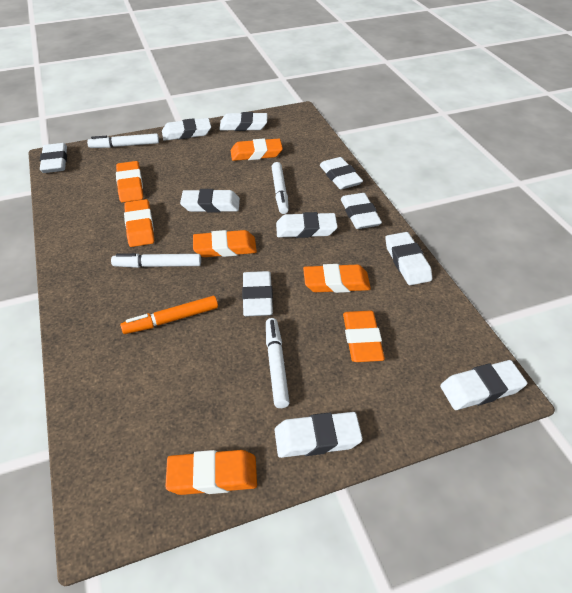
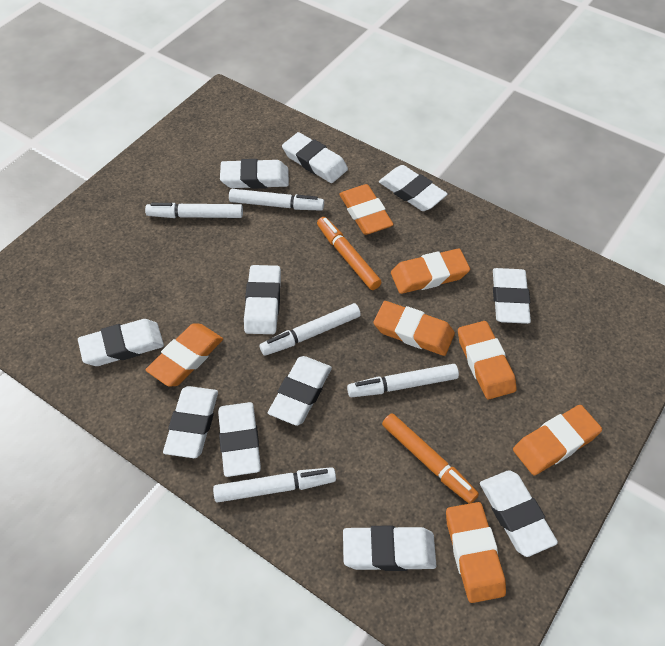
orange marker: [120,296,218,334] = 1 -> [317,217,382,290] [382,413,479,504] = 2
white marker: [87,133,159,148] [111,253,201,268] [266,318,290,408] [272,162,289,214] = 4 -> [145,203,243,218] [213,467,336,503] [229,189,324,211] [260,303,361,356] [347,364,459,397] = 5

